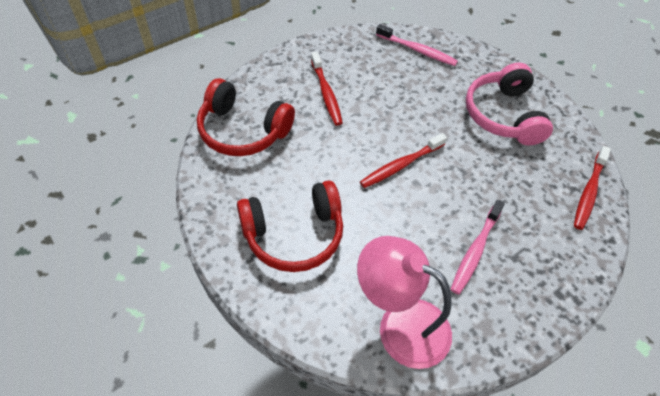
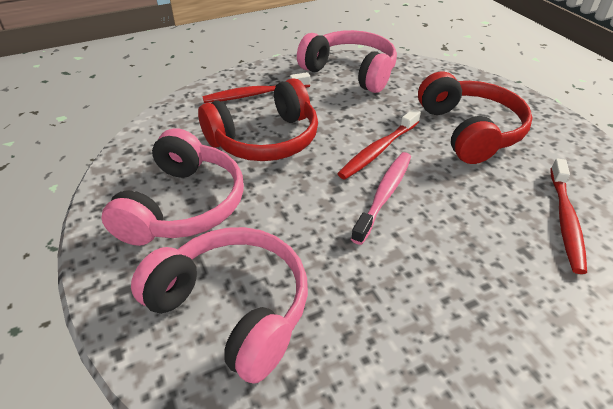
pink headphones: [466,63,553,145] = 1 -> [101,128,244,246] [131,227,308,384] [297,30,397,93] = 3
pink lamp: [357,236,452,369] = 1 -> none = 0
pink toothbrush: [376,24,458,66] [450,200,505,295] = 2 -> [351,152,411,245] = 1

